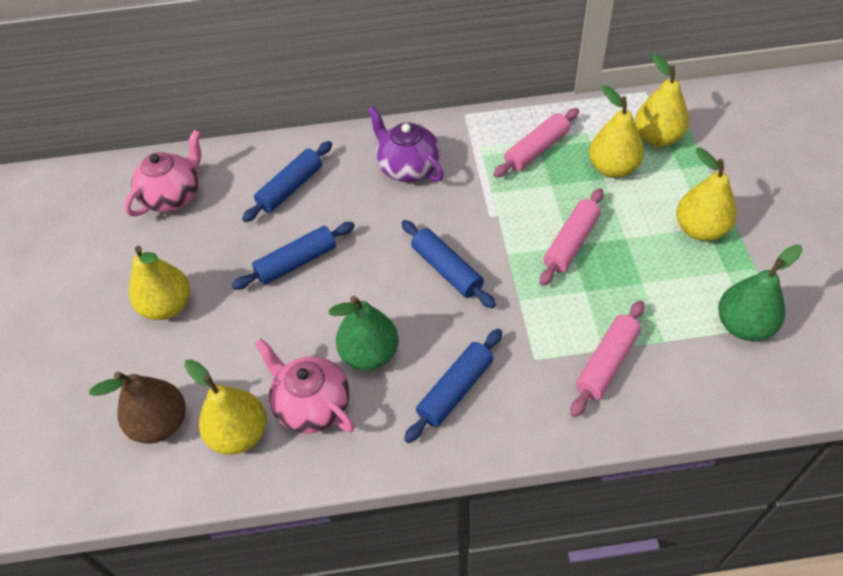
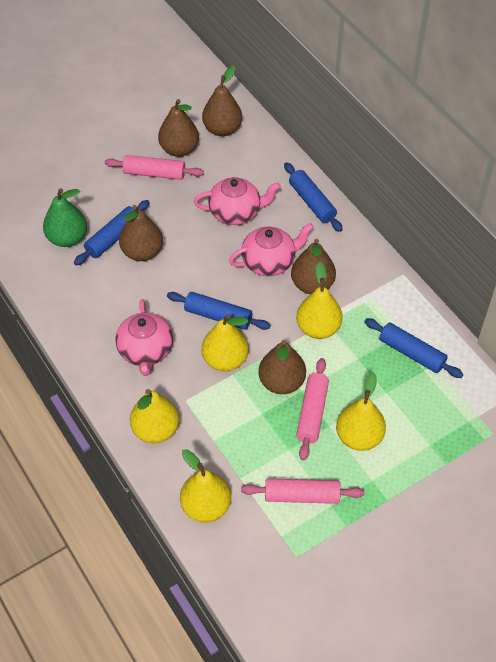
brown pear: [89,372,186,444] = 1 -> [119,205,163,261] [158,99,199,157] [202,65,242,136] [258,340,306,394] [291,239,336,294] = 5
green pear: [329,296,399,370] [718,244,803,341] = 2 -> [43,188,87,247] = 1
pink teapot: [125,130,201,216] [255,339,354,434] = 2 -> [115,299,173,376] [194,177,281,225] [229,223,314,276] = 3
purple teapot: [368,106,444,182] = 1 -> none = 0

